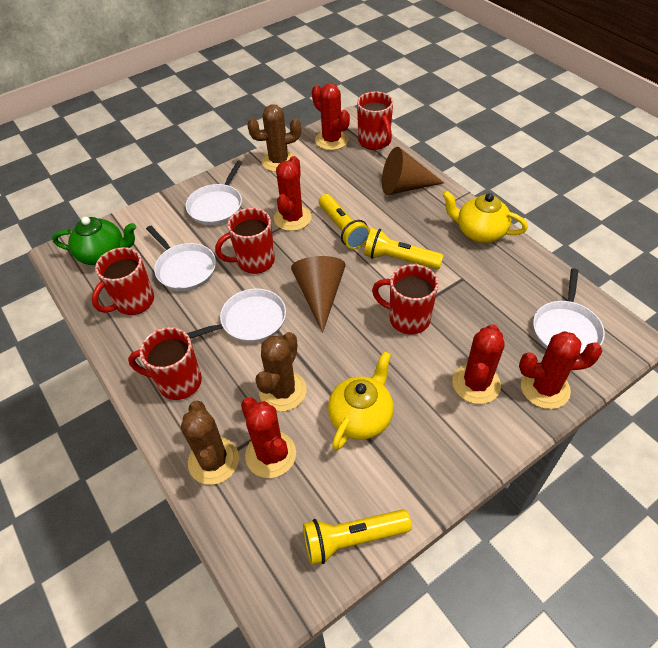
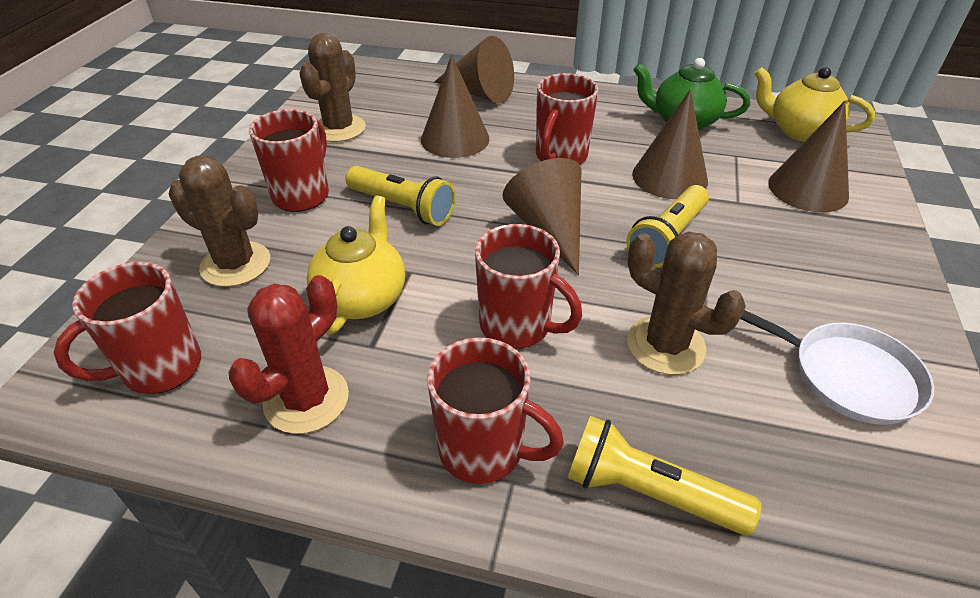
brown cone: [291,256,346,333] [382,147,444,195] = 2 -> [421,55,490,158] [434,36,514,104] [503,158,582,275] [632,90,708,199] [768,101,849,212] = 5
red cactus: [241,397,296,478] [274,156,312,231] [312,84,350,150] [452,324,505,404] [519,331,602,409] = 5 -> [228,275,349,434] = 1
white pan: [146,226,216,291] [186,161,243,225] [187,289,286,343] [533,268,605,354] = 4 -> [740,310,934,425] = 1

